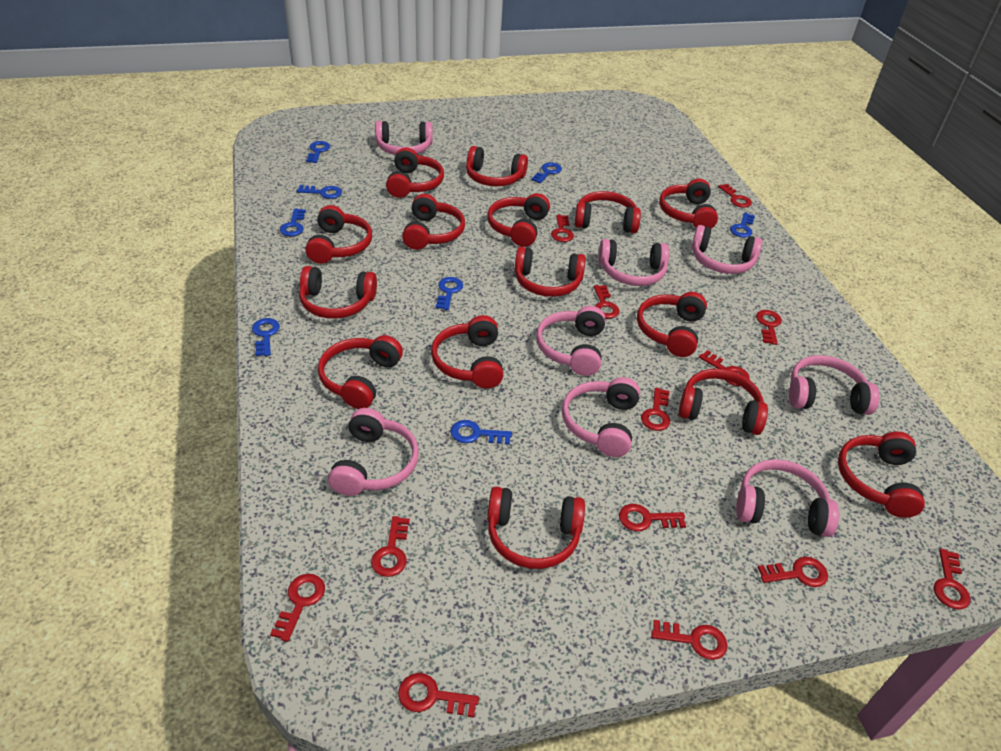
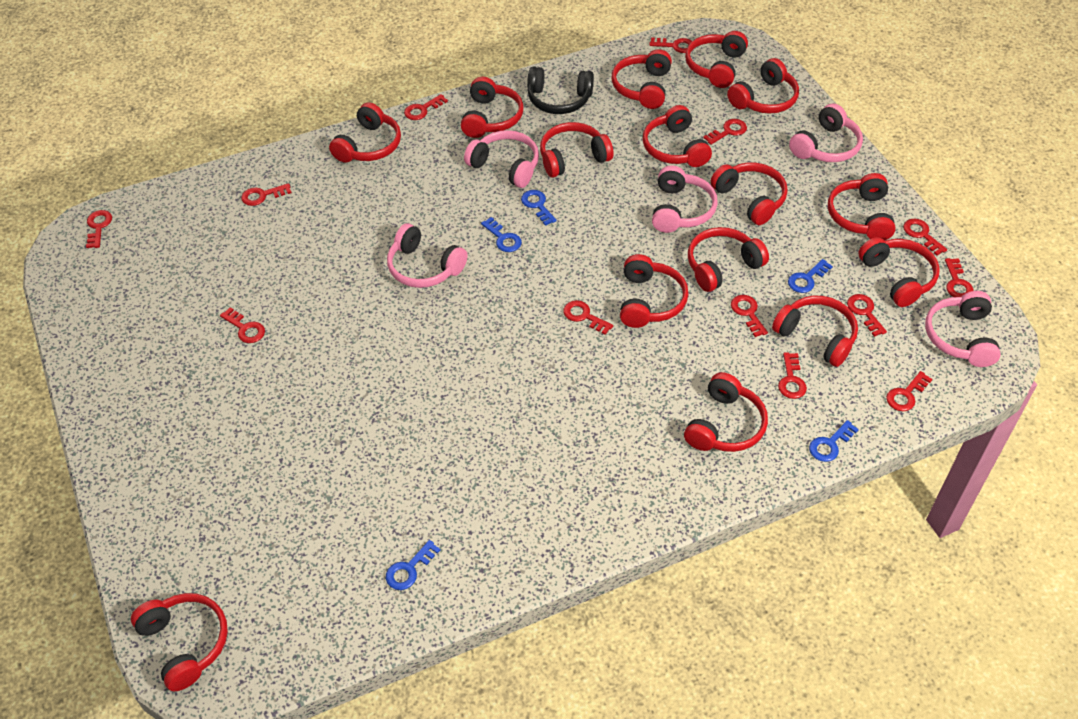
black headphones: none = 0 -> [527,67,594,114] = 1
blue key: [252,318,280,356] [280,209,306,236] [297,185,342,199] [306,141,330,163] [436,277,463,310] [450,420,512,445] [531,162,562,183] [730,213,755,238] = 8 -> [386,540,441,590] [481,217,522,252] [521,190,557,226] [788,259,833,293] [809,420,859,462] = 5
pink headphones: [328,408,419,496] [375,121,432,155] [536,306,606,376] [562,377,640,457] [599,239,669,286] [691,225,762,274] [736,459,839,537] [789,355,880,415] = 8 -> [387,223,468,288] [464,130,539,188] [652,166,718,233] [789,103,863,162] [925,291,1001,367] = 5

